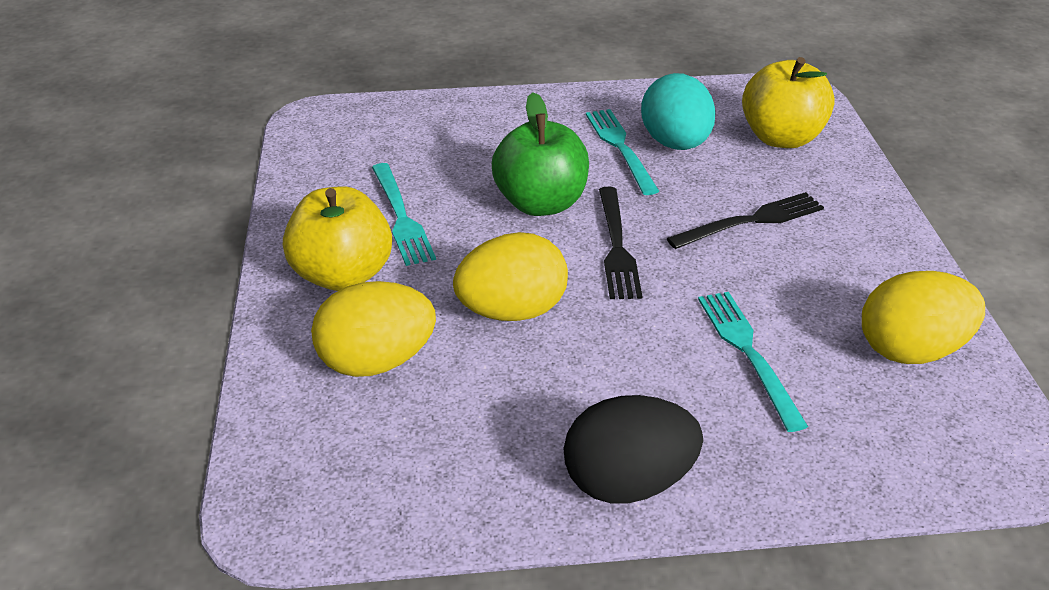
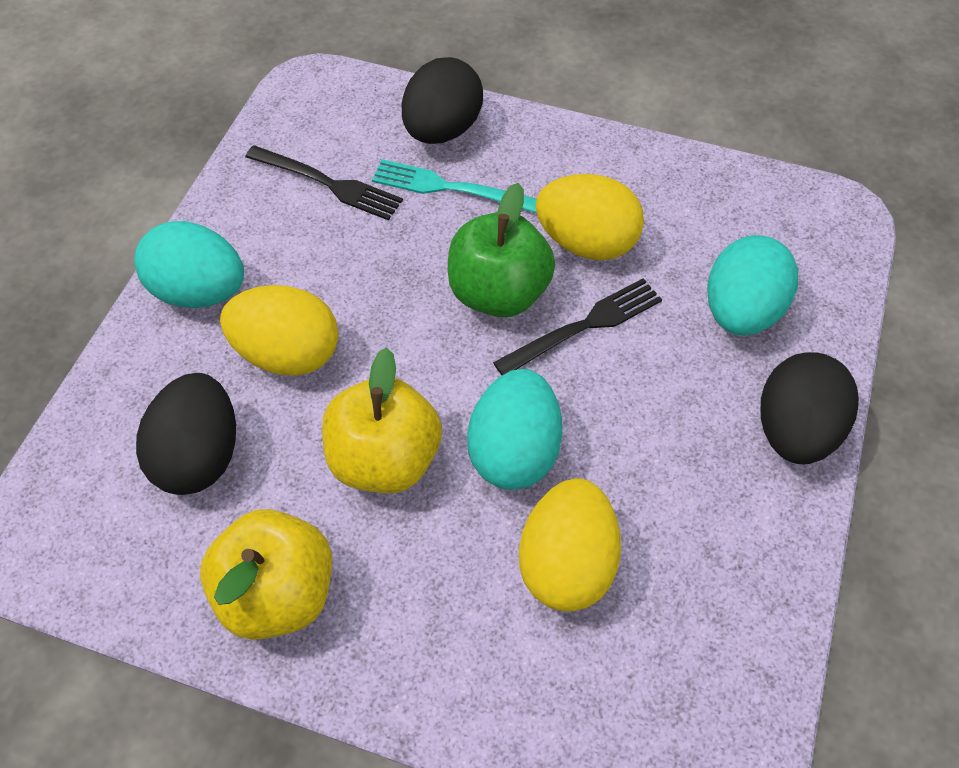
black egg: [564,395,703,503] = 1 -> [136,373,236,495] [402,57,483,144] [761,352,859,464] = 3
turquoise egg: [641,73,715,150] = 1 -> [134,221,244,308] [467,369,562,490] [707,235,798,335] = 3
turquoise fork: [372,163,436,266] [586,109,659,195] [698,292,808,432] = 3 -> [372,159,537,213] = 1

